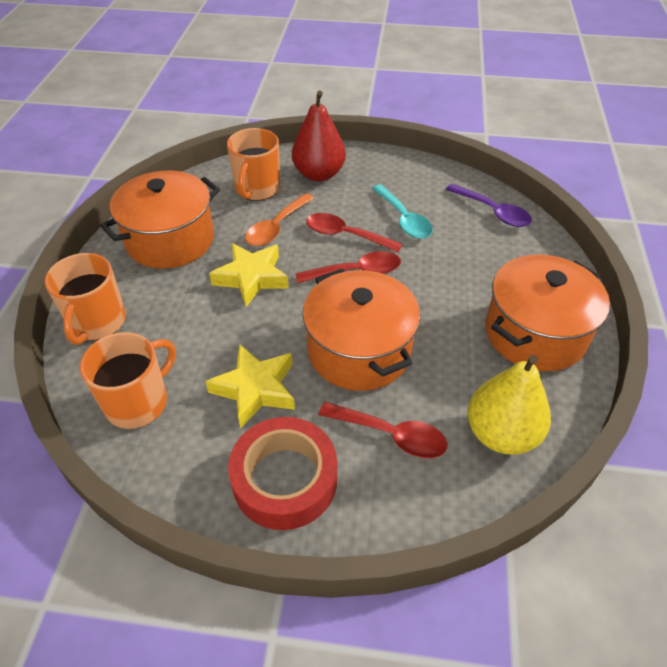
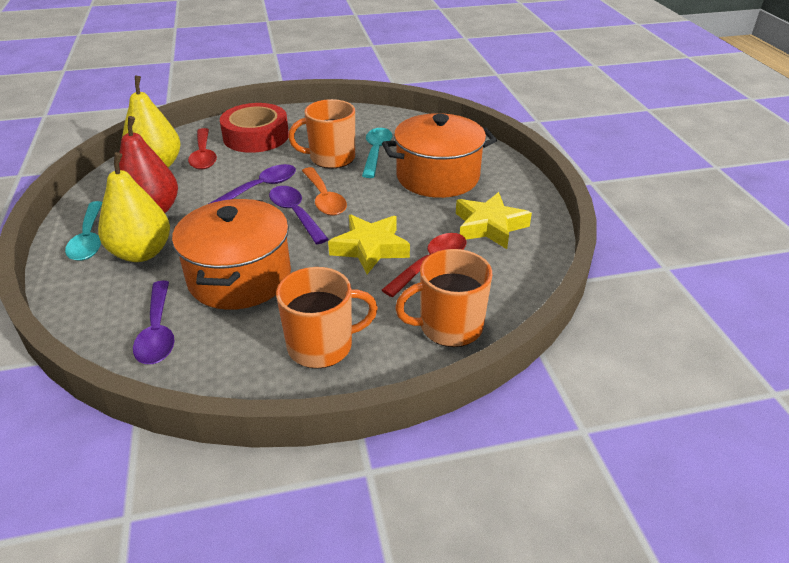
orange pot: [100,171,220,269] [303,268,420,391] [485,255,610,371] = 3 -> [172,199,291,310] [382,113,497,198] = 2
purple spoon: [445,183,532,227] = 1 -> [133,281,175,364] [209,164,296,204] [269,186,329,244] = 3
red spoon: [295,251,401,283] [306,213,402,252] [318,402,448,458] = 3 -> [188,128,217,170] [382,233,466,297] = 2
turquoise spoon: [372,184,433,239] = 1 -> [65,201,102,261] [362,128,392,178] = 2
yellow pear: [468,355,551,455] = 1 -> [98,152,170,262] [122,75,181,167] = 2

